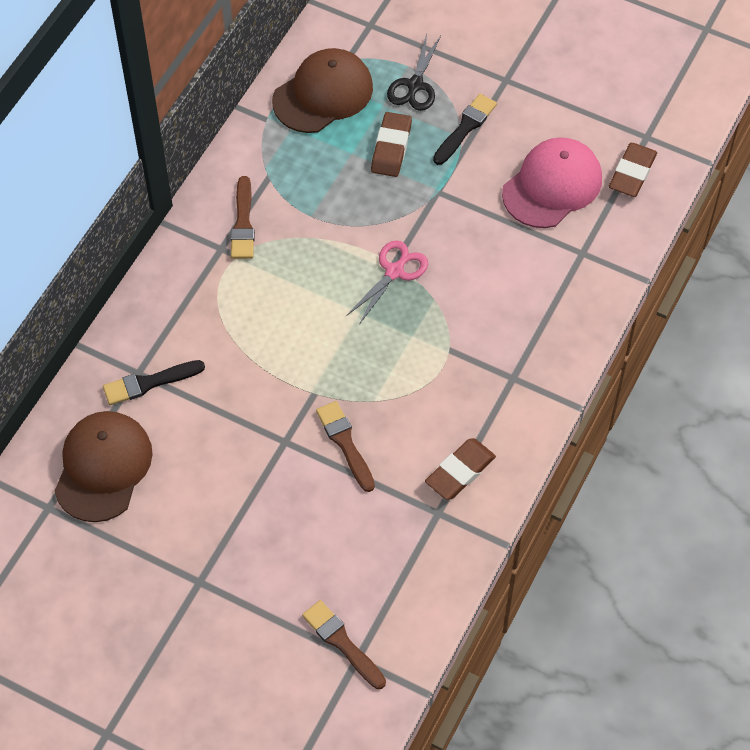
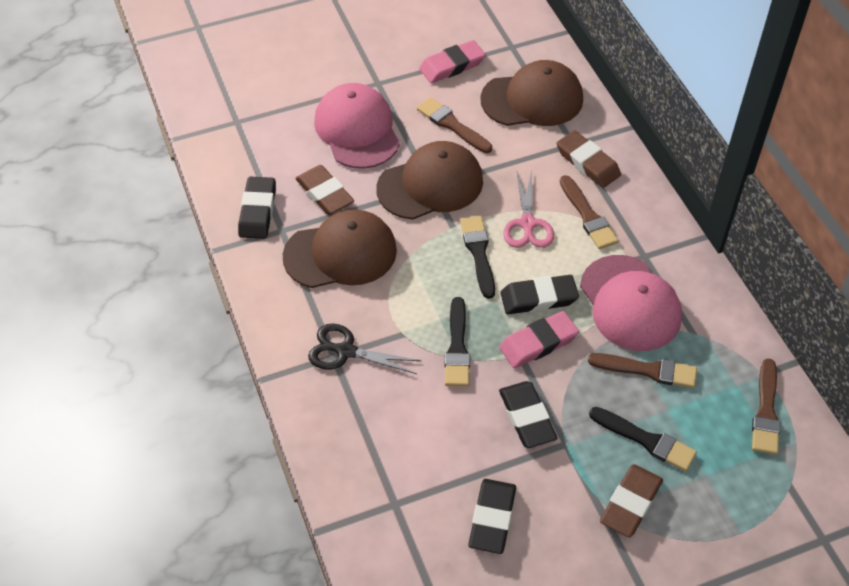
black brush: [103,360,205,405] [433,94,497,165] = 2 -> [445,297,470,387] [460,216,495,299] [589,407,697,472] = 3
black eraser: none = 0 -> [238,177,276,239] [468,479,516,554] [499,381,557,448] [500,275,579,314] = 4
brown brush: [231,176,255,259] [302,600,386,689] [316,401,375,492] = 3 -> [417,97,492,153] [560,175,618,249] [588,353,697,388] [752,358,781,455] = 4
brown cap: [54,411,153,522] [272,48,373,133] = 2 -> [283,209,397,288] [376,141,483,220] [480,60,583,126] = 3
pink cap: [502,137,602,228] = 1 -> [314,83,400,169] [580,255,682,351] = 2
pink eraser: none = 0 -> [419,40,486,83] [499,311,579,368] = 2

